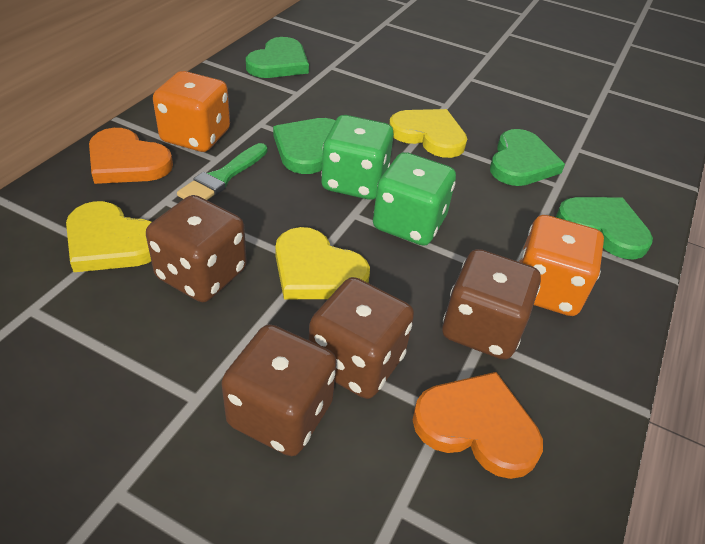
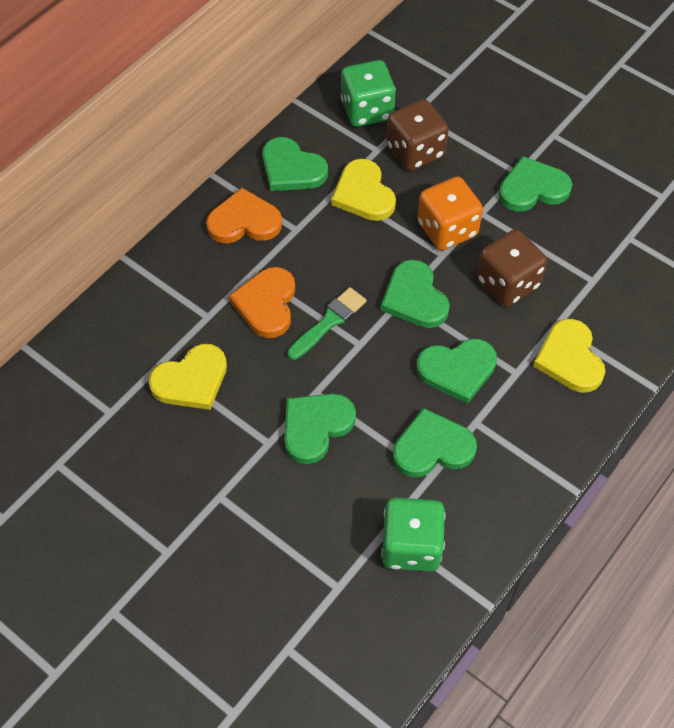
brown dice: [146,195,247,302] [221,324,337,456] [309,277,414,399] [442,249,541,360] = 4 -> [386,99,449,171] [477,229,547,306] = 2
green heart: [246,37,309,78] [273,118,335,174] [490,129,565,186] [556,197,653,260] = 4 -> [262,137,328,191] [284,394,356,464] [381,260,450,328] [393,408,477,477] [416,339,497,404] [499,156,572,212] = 6
orange dice: [153,71,230,152] [519,215,604,316] = 2 -> [417,176,483,250] = 1

